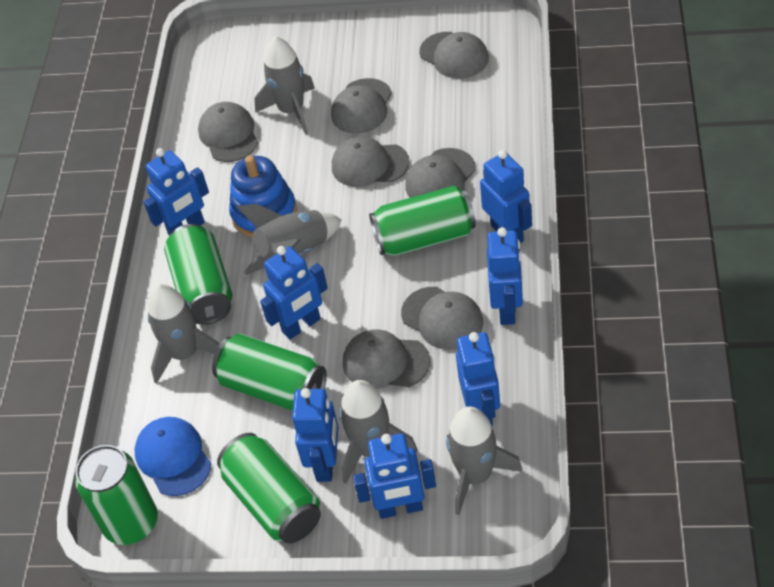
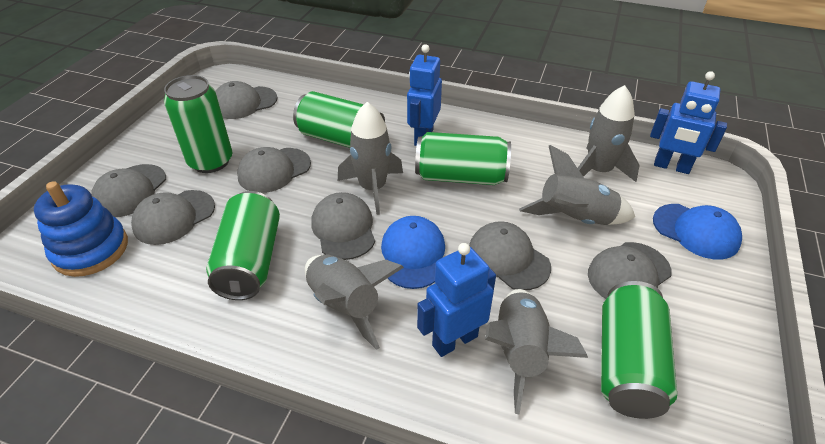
blue cap: [135,417,211,496] = 1 -> [381,216,445,289] [653,204,742,259] = 2
blue robot: [143,148,209,235] [260,246,328,340] [292,388,338,482] [353,433,436,519] [456,332,500,426] [480,150,532,243] [487,227,523,325] = 7 -> [407,44,442,146] [417,243,496,357] [650,71,727,174] = 3

